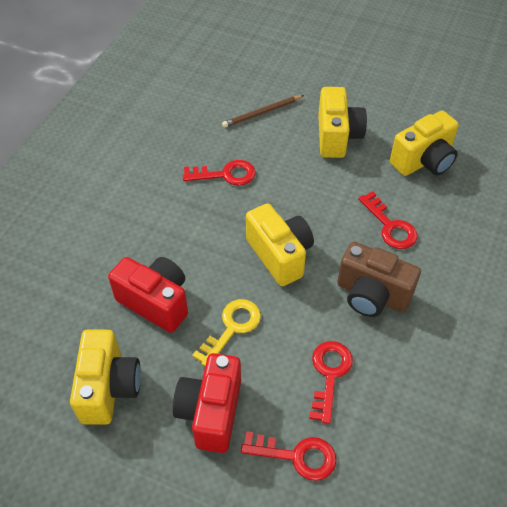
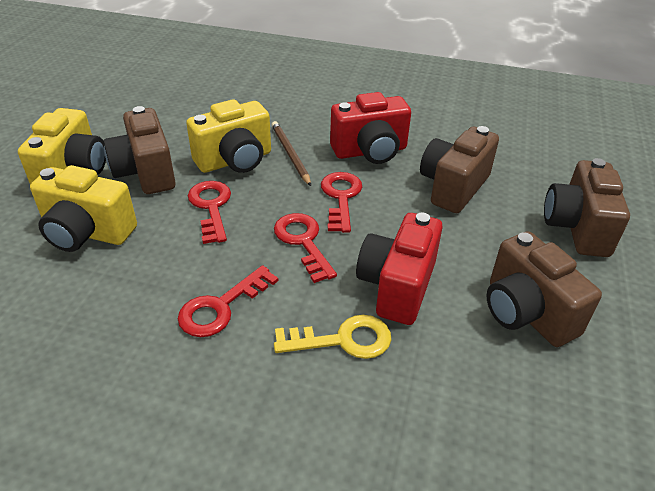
brown camera: [337,242,421,317] = 1 -> [103,106,176,194] [420,126,499,213] [486,231,602,347] [544,158,630,257] = 4
yellow camera: [70,329,141,425] [246,203,314,286] [318,87,367,158] [390,111,459,176] = 4 -> [18,108,106,185] [30,165,137,252] [186,99,271,173] = 3

